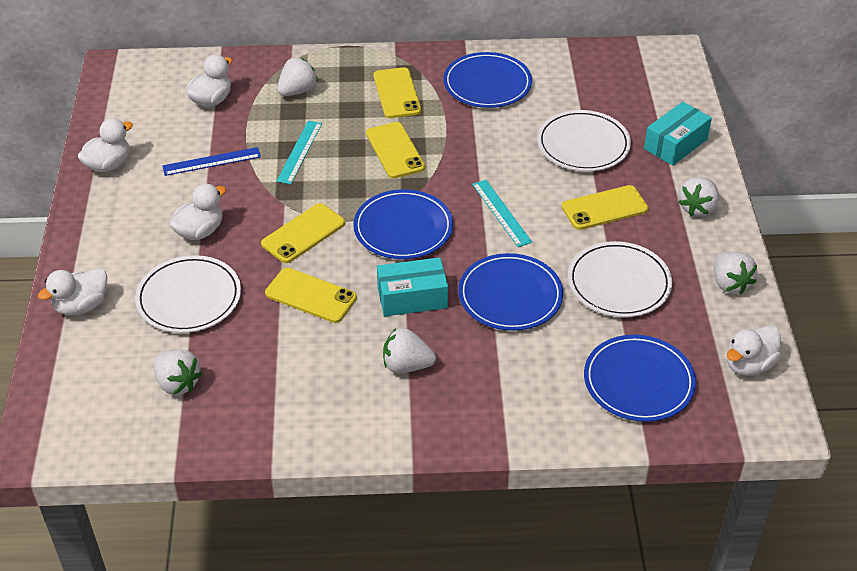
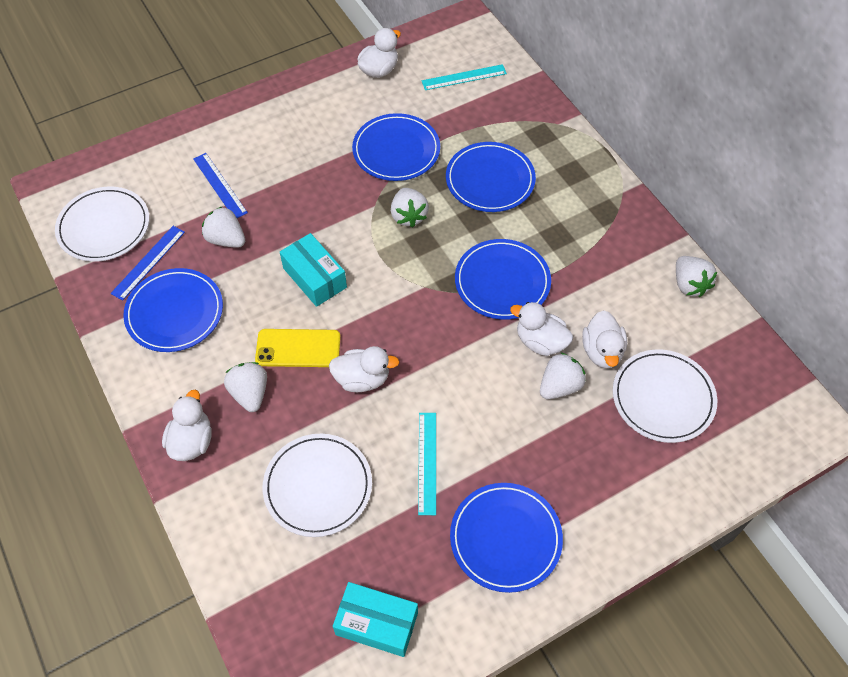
blue plate: [353,189,453,259] [443,52,532,108] [458,253,563,331] [584,335,696,422] = 4 -> [123,268,223,352] [352,113,440,181] [446,142,536,212] [450,483,563,593] [455,239,551,320] = 5
blue ruler: [162,147,261,176] = 1 -> [111,226,185,301] [193,153,248,218] = 2
yellow phone: [261,203,345,263] [265,268,357,323] [366,122,425,178] [374,67,421,118] [562,185,648,230] = 5 -> [255,329,341,367] = 1

